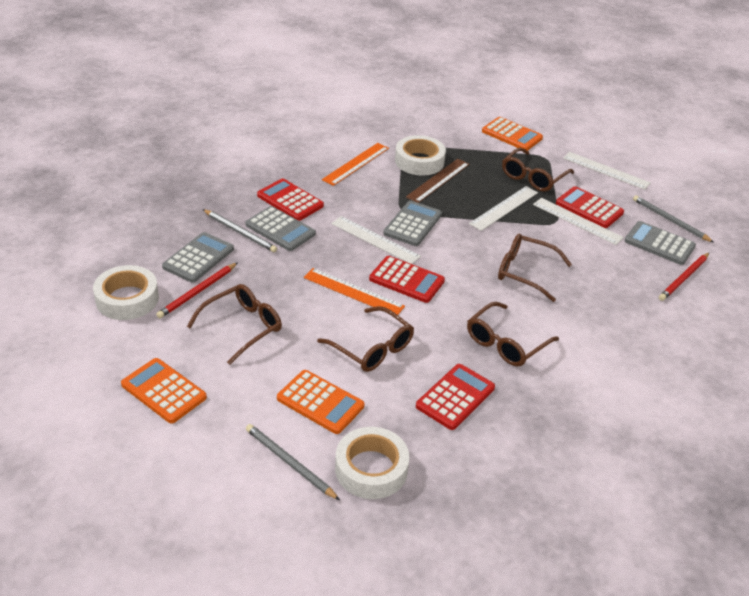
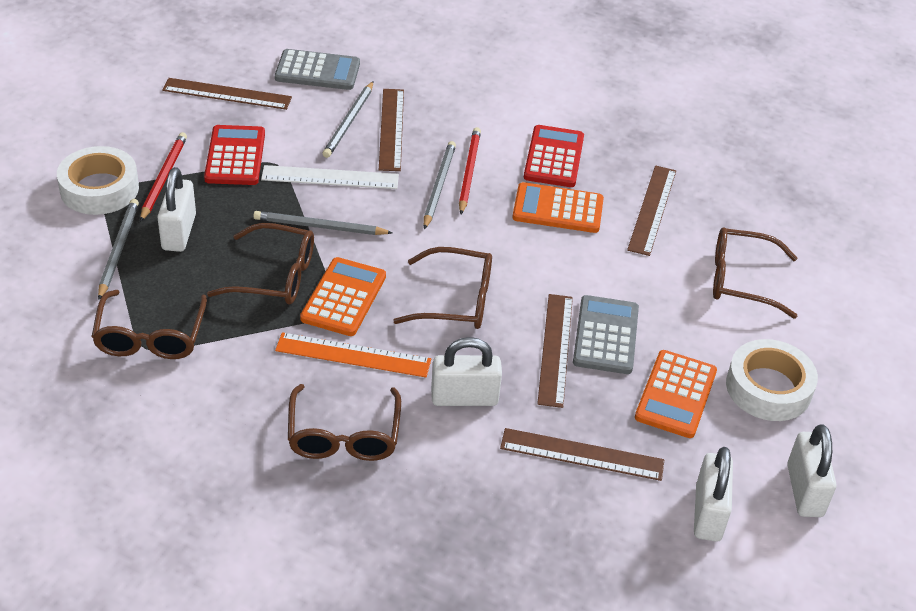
brown ruler: [406,159,470,203] = 1 -> [162,78,292,110] [379,89,404,171] [500,428,664,481] [537,294,573,408] [627,165,676,256] = 5
grey calculator: [162,232,234,283] [246,206,316,251] [383,201,442,246] [625,221,696,265] = 4 -> [275,49,360,90] [573,295,639,374] = 2
grey pencil: [203,209,277,252] [246,424,340,500] [633,195,714,243] = 3 -> [98,199,139,300] [253,211,393,235] [323,81,373,158] [424,141,456,230] = 4
orange ruler: [304,268,405,315] [322,143,389,186] = 2 -> [275,332,431,377] = 1
red calculator: [257,179,324,221] [369,256,445,303] [416,364,495,430] [556,186,624,228] = 4 -> [204,125,265,185] [524,125,584,187] = 2
white padlock: none = 0 -> [157,167,196,252] [431,337,502,406] [694,447,733,542] [787,424,836,517] = 4
white ruler: [331,216,421,264] [469,186,538,231] [533,198,624,245] [563,152,651,190] = 4 -> [261,165,399,189] = 1
white tape: [93,265,159,320] [335,427,409,499] [395,135,446,176] = 3 -> [57,146,139,215] [726,339,818,421] = 2

